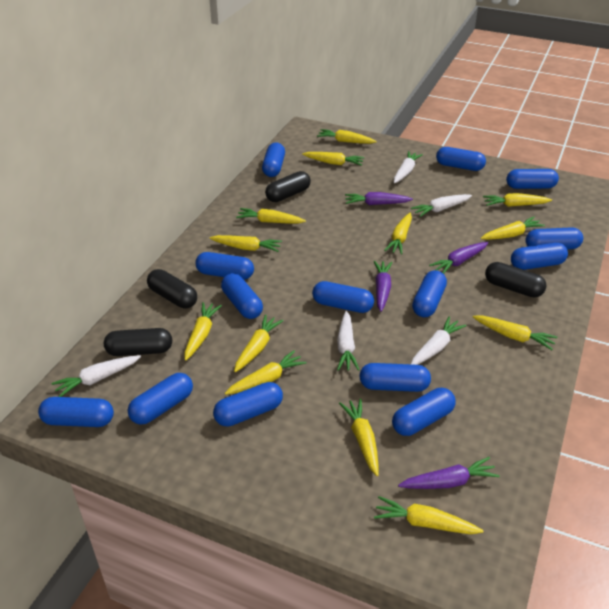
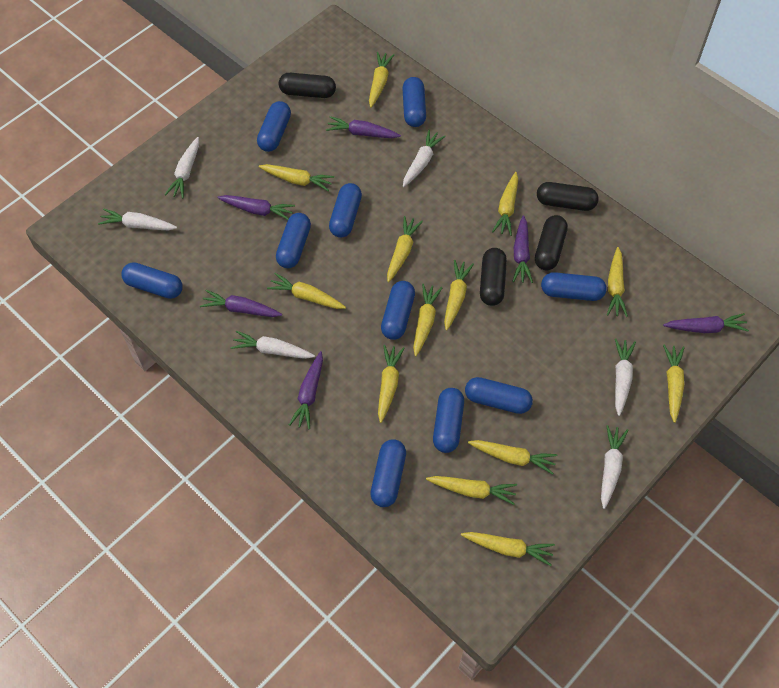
blue capsule: [38,397,114,427] [127,373,193,425] [195,252,254,280] [213,382,283,427] [221,273,263,319] [262,142,285,177] [312,281,374,313] [359,363,431,392] [392,388,456,436] [412,270,447,317] [436,147,486,171] [506,169,559,189] [511,243,568,270] [525,227,583,250] = 14 -> [121,262,183,299] [257,101,291,152] [276,213,311,268] [329,183,362,238] [370,439,406,507] [381,281,415,340] [402,77,426,127] [433,388,464,453] [465,377,533,414] [541,272,607,301] = 10
purple carrot: [345,192,413,205] [373,261,393,312] [398,457,500,489] [429,242,488,274] = 4 -> [200,290,282,317] [217,195,295,220] [289,351,323,429] [326,116,401,138] [512,215,533,283] [663,313,749,333] = 6
white carrot: [52,355,141,397] [337,311,359,371] [394,151,423,183] [411,194,472,217] [411,317,467,365] = 5 -> [98,208,177,230] [165,137,199,198] [231,331,315,359] [403,130,446,187] [601,425,628,509] [615,339,636,416] = 6

